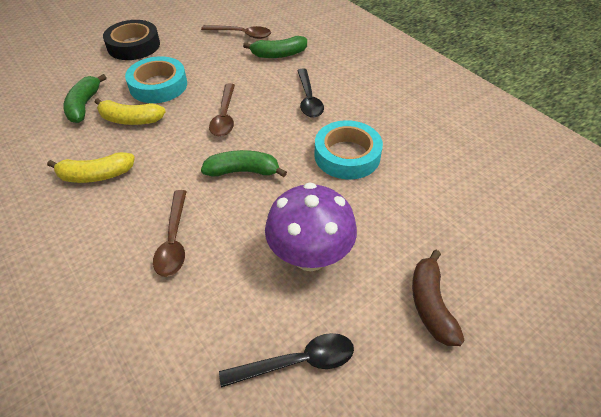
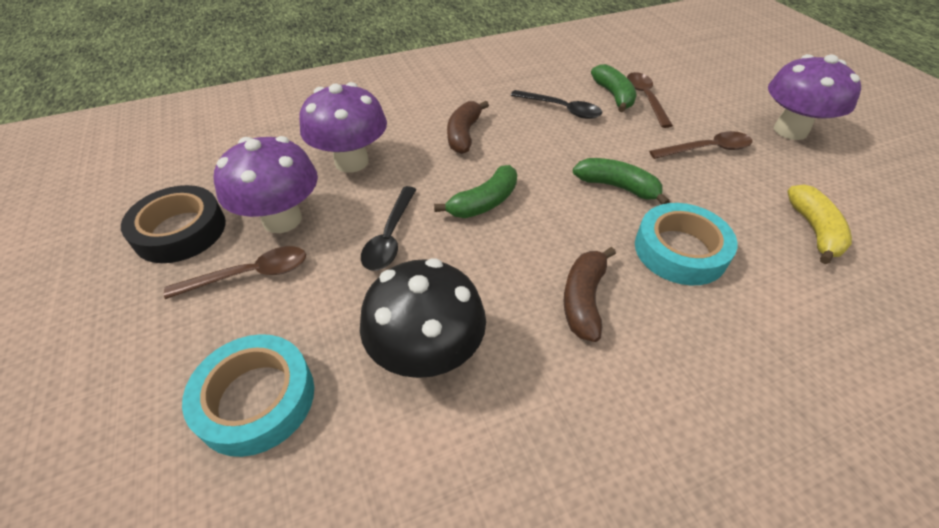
black mushroom: none = 0 -> [360,258,486,378] = 1
brown banana: [412,250,465,346] = 1 -> [447,101,489,154] [564,247,616,342] = 2
purple mushroom: [265,182,357,271] = 1 -> [213,136,318,233] [299,82,387,173] [768,54,861,140] = 3
yellow banana: [47,152,135,183] [95,98,166,125] = 2 -> [787,185,852,264] = 1

